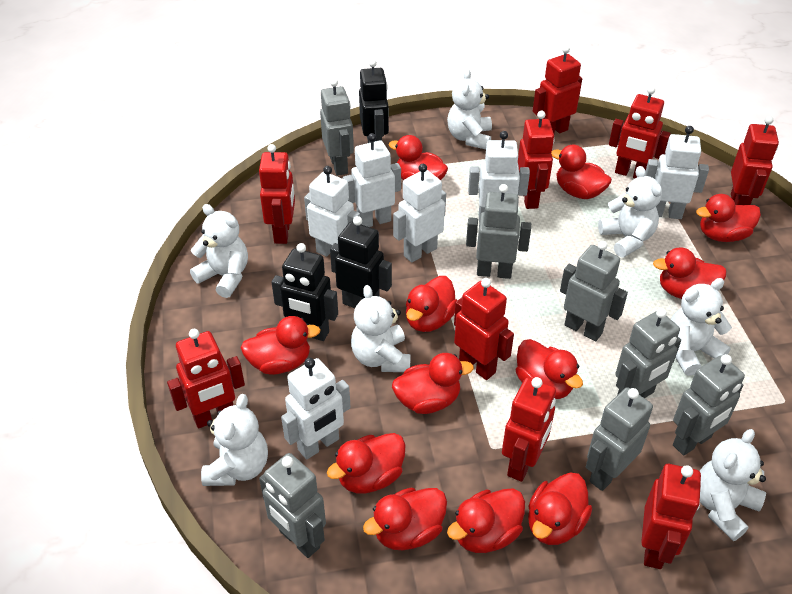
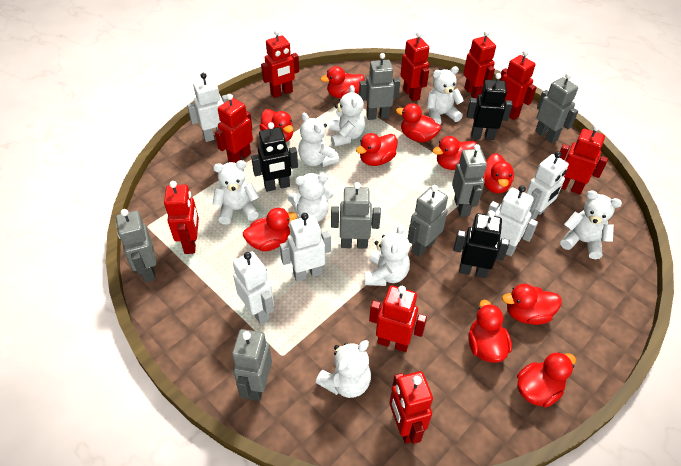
red duck: [241,316,321,375] [327,433,406,493] [363,488,447,550] [389,135,448,180] [392,353,474,414] [406,276,457,332] [447,489,525,553] [516,339,583,399] [528,472,592,545] [551,145,612,199] [653,247,727,299] [696,194,761,242] = 12 -> [243,208,297,251] [259,109,293,142] [320,66,364,98] [356,133,397,166] [396,103,441,142] [433,136,477,170] [468,300,512,363] [483,153,514,193] [502,284,562,325] [517,352,576,408] = 10
white robot: [281,358,351,460] [304,166,360,257] [343,133,401,227] [393,164,446,263] [468,131,530,221] [645,126,709,219] = 6 -> [187,73,228,142] [233,251,274,324] [280,213,331,282] [487,185,538,256] [526,151,569,221] = 5
white teddy bear: [190,204,248,298] [201,394,268,486] [351,285,411,372] [447,69,492,149] [598,166,662,257] [671,278,732,376] [700,429,766,541] = 7 -> [213,160,259,225] [288,173,334,222] [298,113,339,167] [316,340,371,398] [330,85,365,147] [365,224,410,286] [427,66,464,125] [560,190,622,259] = 8

